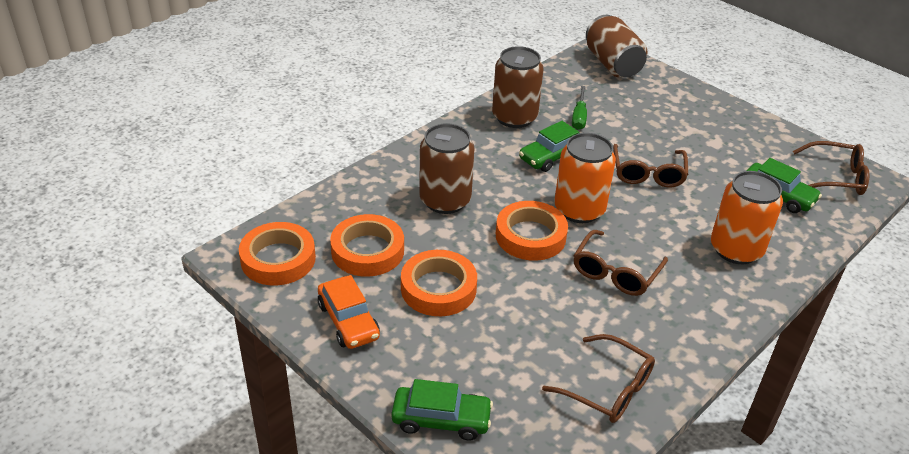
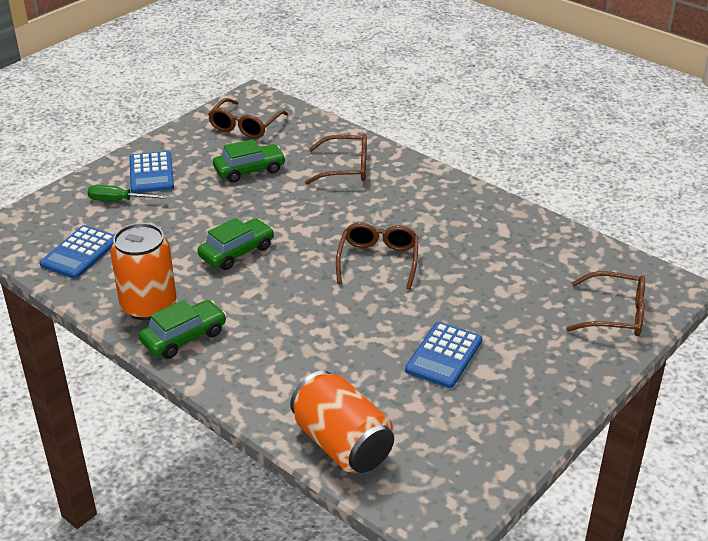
blue calculator: none = 0 -> [40,225,114,279] [130,151,174,193] [405,322,482,388] = 3
brown can: [419,124,474,214] [492,46,544,128] [586,15,647,78] = 3 -> none = 0
orange car: [318,275,380,349] = 1 -> none = 0
orange tape: [239,222,316,285] [330,214,404,277] [401,250,477,316] [496,201,568,261] = 4 -> none = 0

